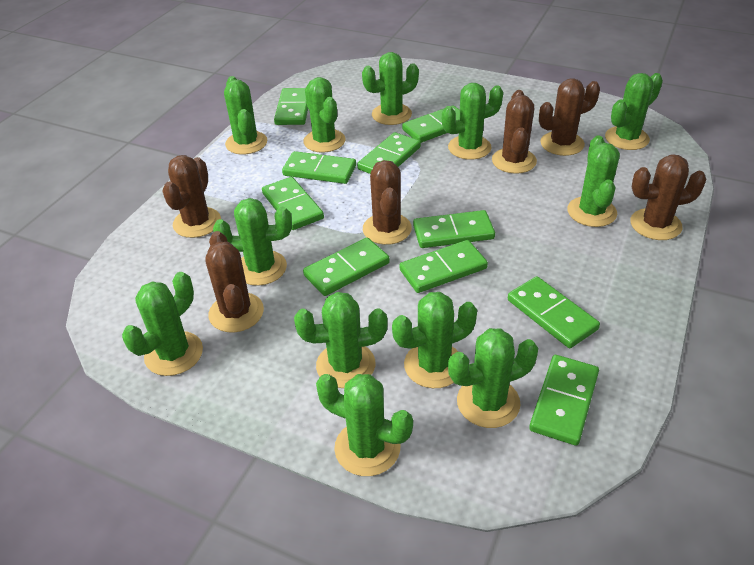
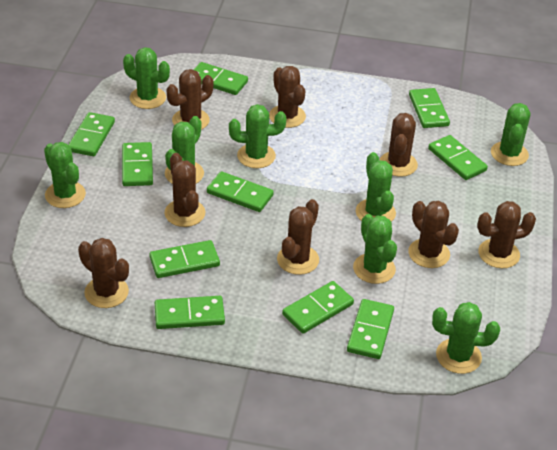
brown cactus: [163,155,221,238] [205,231,264,332] [363,160,412,245] [492,90,537,174] [539,78,600,156] [630,155,706,240] = 6 -> [78,238,129,308] [164,153,205,227] [167,69,213,130] [269,66,306,128] [277,199,319,275] [380,113,418,177] [408,201,459,268] [477,201,536,268] = 8
green cactus: [122,272,203,376] [213,198,292,286] [224,76,267,154] [294,292,388,388] [304,77,345,153] [316,374,413,476] [362,52,419,125] [392,292,477,388] [442,83,503,160] [448,328,538,428] [567,136,620,227] [605,73,663,150] = 12 -> [44,142,86,208] [123,47,170,109] [165,116,204,184] [229,104,286,168] [353,214,397,284] [356,152,396,222] [432,302,500,374] [491,103,530,166] = 8

